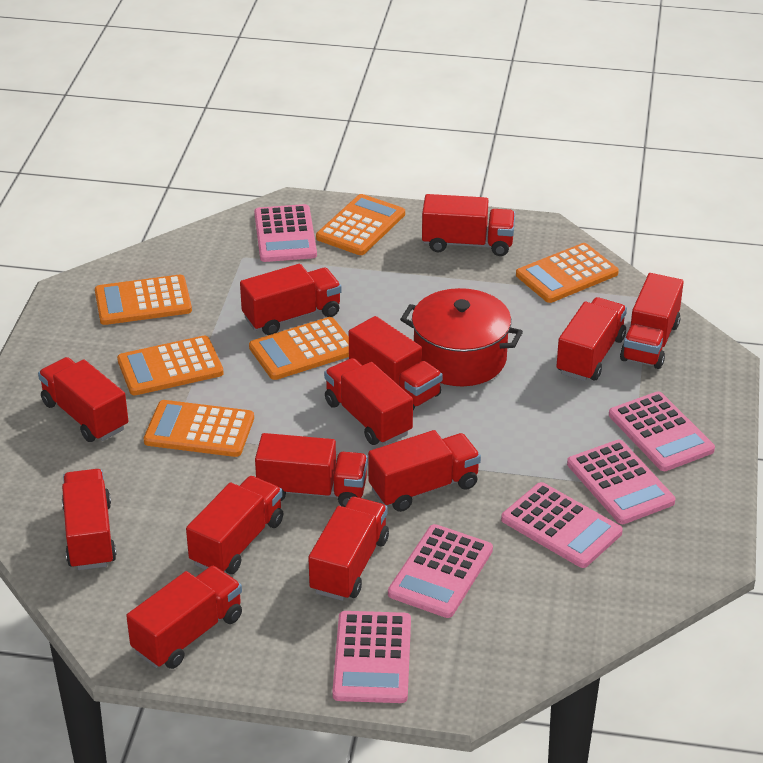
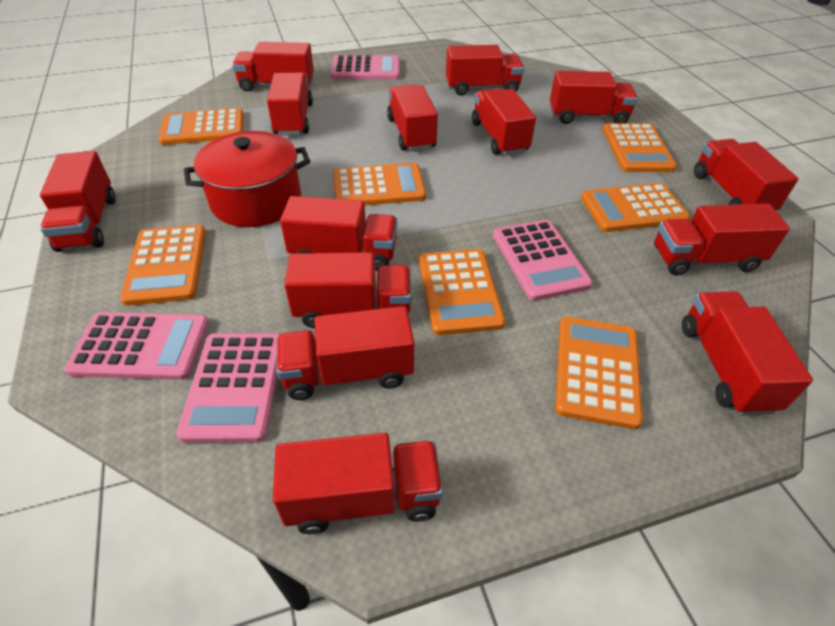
orange calculator: [95,274,192,325] [117,336,224,395] [144,400,254,457] [249,317,349,380] [316,194,405,255] [516,243,619,303] = 6 -> [120,225,206,306] [158,108,244,145] [333,163,426,205] [419,249,505,335] [555,317,643,429] [581,183,690,232] [603,123,677,172] = 7
pink calculator: [254,204,317,262] [332,611,411,703] [388,524,493,618] [501,482,623,568] [567,440,675,524] [609,391,715,471] = 6 -> [64,312,209,380] [176,333,280,443] [331,55,400,79] [493,220,593,301] = 4
red truck: [38,357,128,442] [62,469,117,570] [126,566,242,669] [186,476,283,574] [240,264,342,335] [255,433,368,507] [308,497,389,601] [324,358,413,445] [349,316,443,410] [368,430,481,512] [422,194,515,256] [556,297,627,381] [620,273,684,369] = 13 -> [40,151,116,252] [232,42,314,92] [267,72,313,135] [273,433,443,534] [277,306,414,400] [280,196,397,271] [284,252,411,328] [387,85,438,151] [446,45,524,96] [472,88,536,156] [550,71,638,124] [654,203,790,275] [682,291,813,415] [694,139,799,210] = 14

